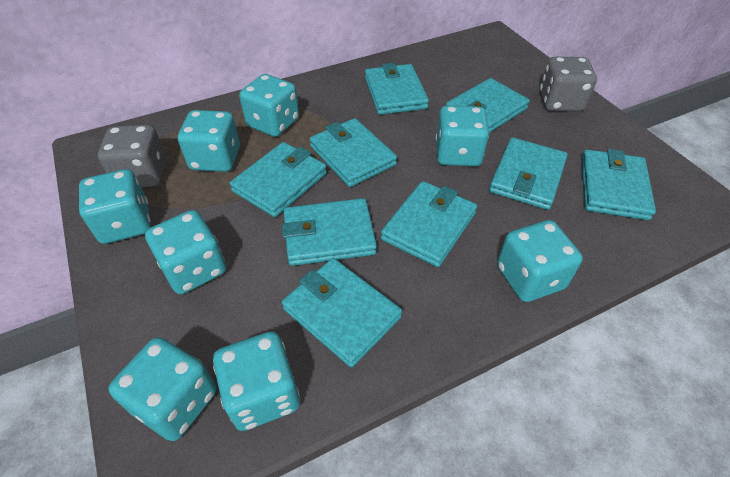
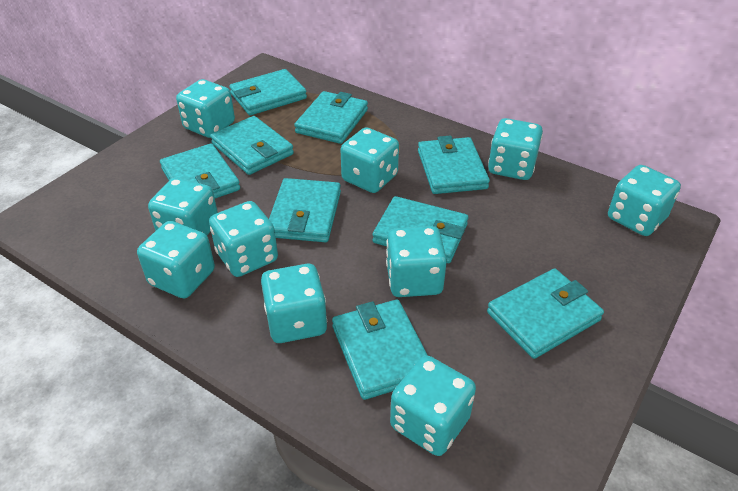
grey dice: [98,125,166,187] [540,57,597,112] = 2 -> none = 0
turquoise dice: [79,169,151,244] [108,337,217,441] [145,210,226,294] [178,110,240,172] [213,331,300,431] [239,74,299,137] [436,105,489,166] [497,220,583,302] = 8 -> [137,221,215,298] [148,178,218,235] [176,79,235,138] [209,201,278,277] [261,264,327,343] [340,127,399,193] [386,226,447,297] [390,355,476,456] [488,118,543,180] [608,165,681,236] = 10

